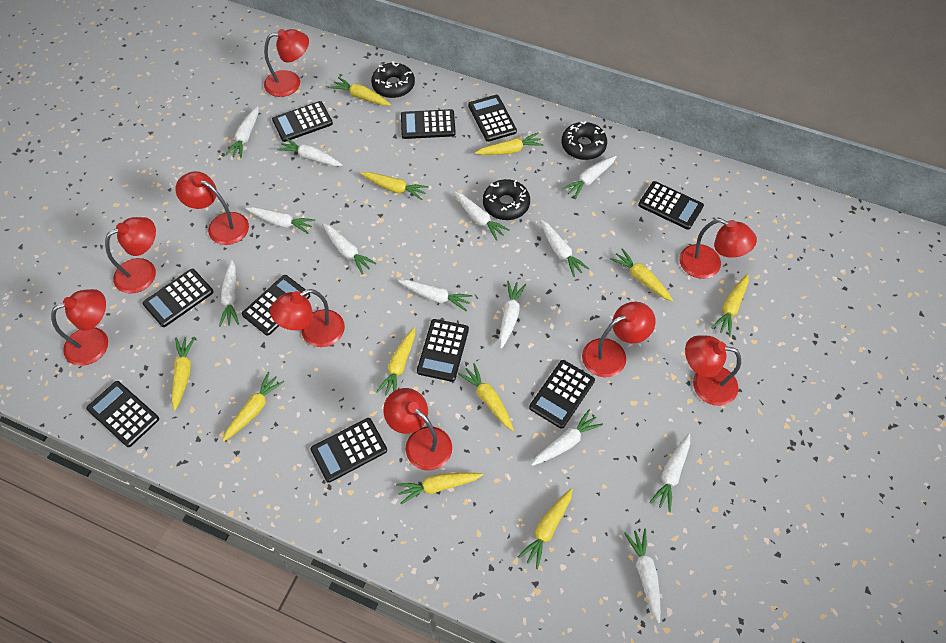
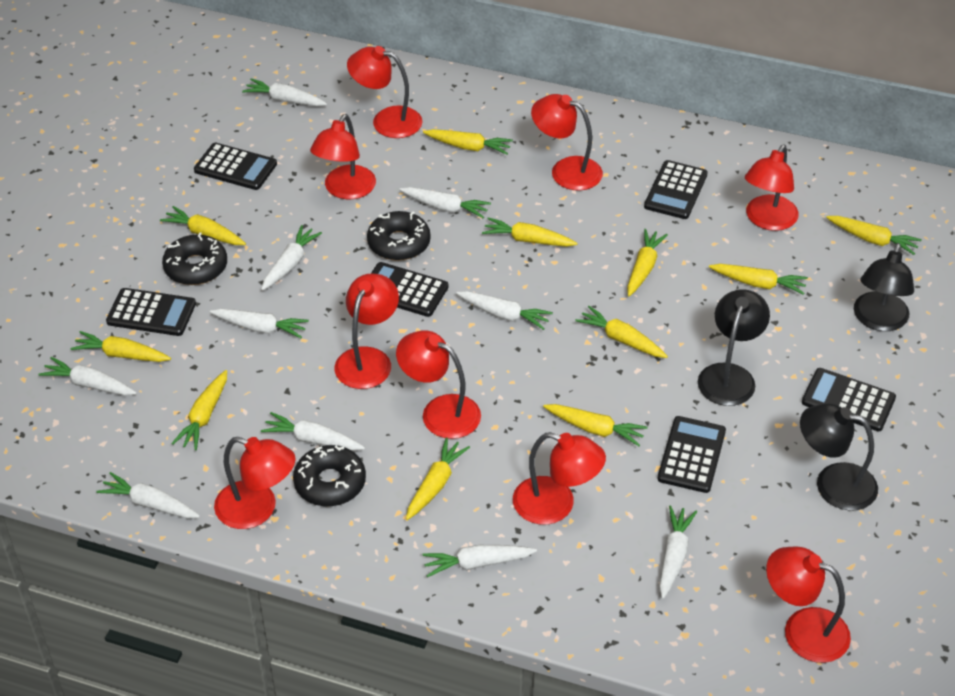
black calculator: [86,381,159,447] [142,269,214,327] [242,275,310,336] [272,101,333,142] [311,418,387,483] [401,109,456,139] [417,319,469,382] [468,95,517,142] [529,360,595,429] [638,181,704,230] = 10 -> [106,288,196,336] [194,143,277,190] [371,262,448,317] [644,160,708,219] [657,416,726,493] [802,368,896,431] = 6
black lamp: none = 0 -> [698,289,770,406] [800,403,878,511] [854,243,914,331] = 3
white carrot: [219,260,239,327] [225,106,258,159] [245,207,315,234] [277,138,342,166] [323,223,377,274] [398,280,473,311] [454,192,510,241] [499,281,526,349] [531,410,603,466] [540,220,589,277] [562,156,617,199] [624,529,661,623] [649,434,690,512] = 13 -> [38,357,137,396] [96,472,200,518] [210,309,309,338] [242,78,327,106] [261,225,322,291] [261,412,365,451] [399,187,491,219] [422,545,537,577] [456,291,553,330] [659,506,697,599] = 10

